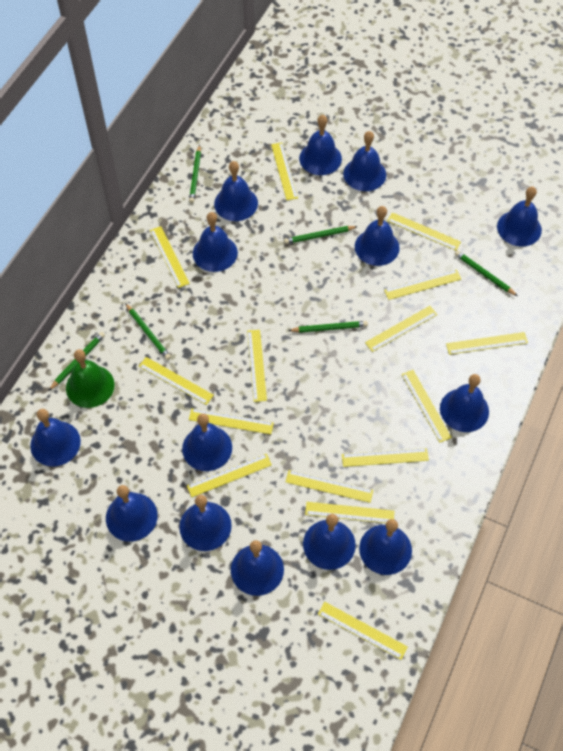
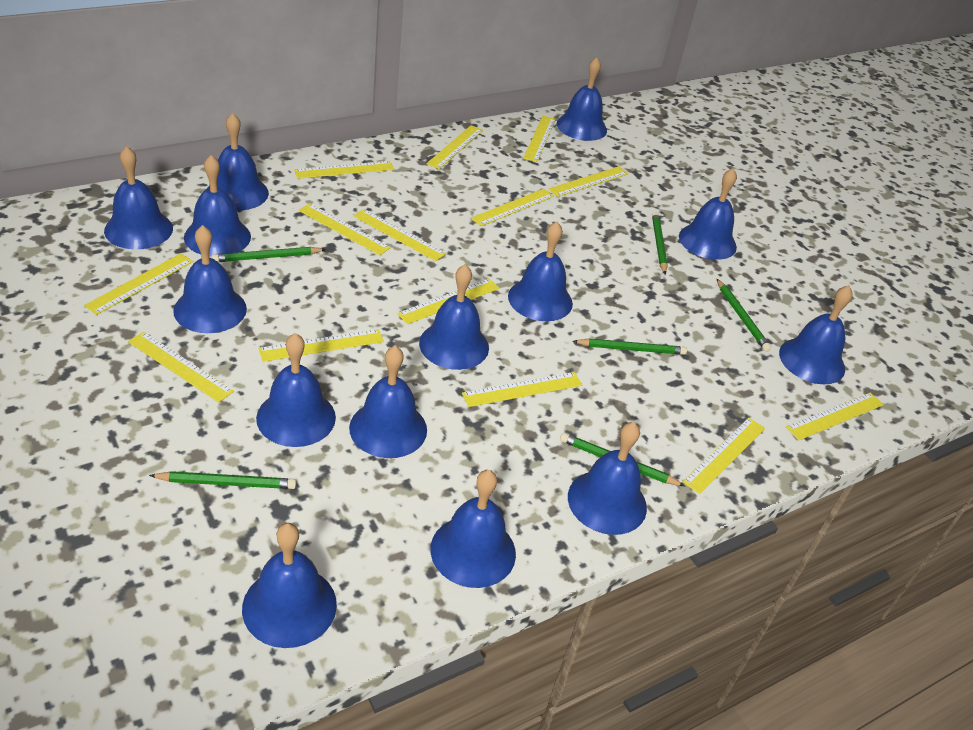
green bell: [66,349,115,408] = 1 -> none = 0
yellow ruler: [139,357,214,405] [150,226,190,288] [187,454,272,497] [189,408,274,434] [247,330,267,402] [271,142,298,200] [286,470,373,503] [305,502,394,523] [318,602,408,660] [342,448,429,467] [365,306,437,352] [384,269,461,300] [387,212,461,250] [402,370,452,442] [446,332,528,355] = 15 -> [84,253,193,315] [128,332,234,403] [258,329,384,362] [294,161,394,179] [299,203,391,255] [353,209,446,261] [397,278,499,324] [426,125,483,169] [462,372,582,407] [471,189,554,226] [523,116,556,162] [549,166,629,197] [683,418,765,494] [786,393,884,440] = 14

